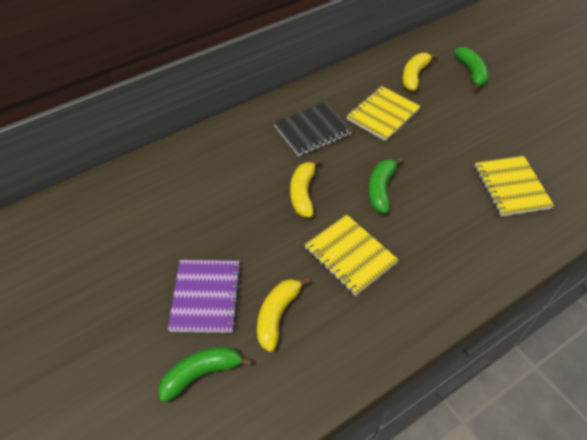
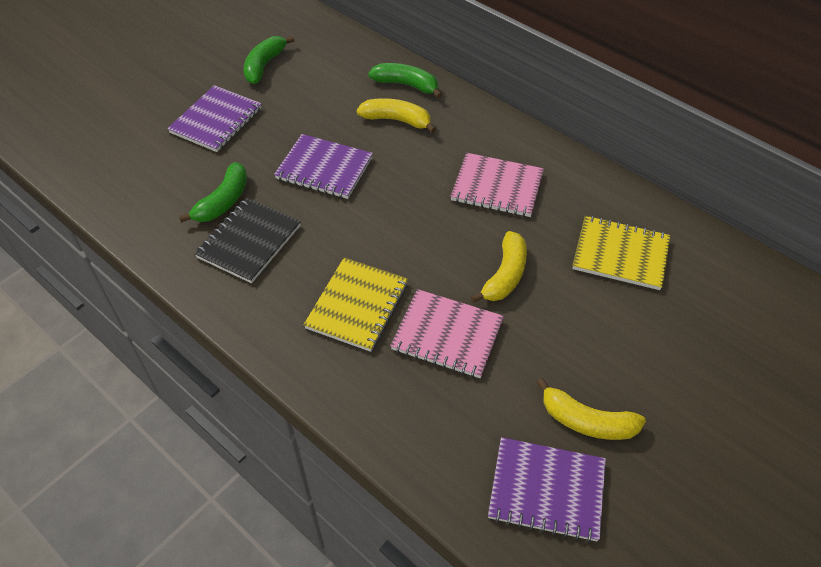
pink notebook: none = 0 -> [390,289,504,378] [451,153,544,217] = 2
purple notebook: [168,260,241,333] = 1 -> [167,85,261,152] [274,134,373,199] [488,437,606,542] = 3
yellow notebook: [304,214,399,296] [346,86,421,141] [475,155,554,217] = 3 -> [304,257,408,352] [572,216,671,290] = 2

